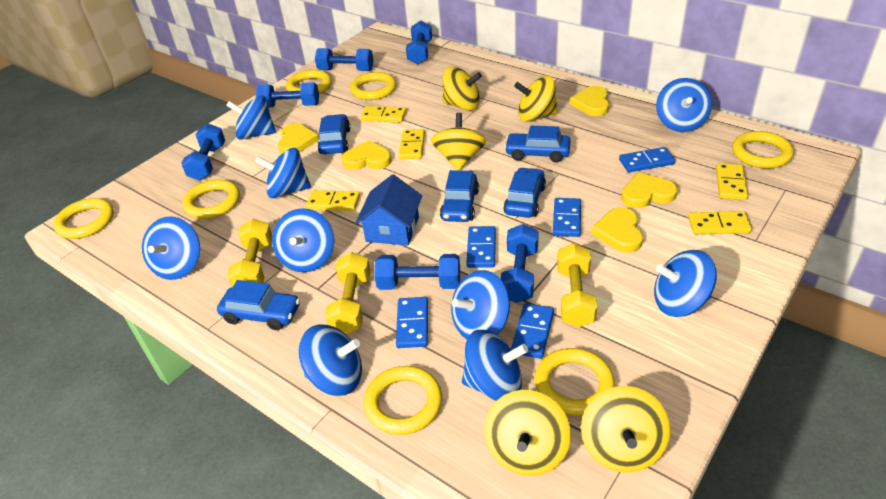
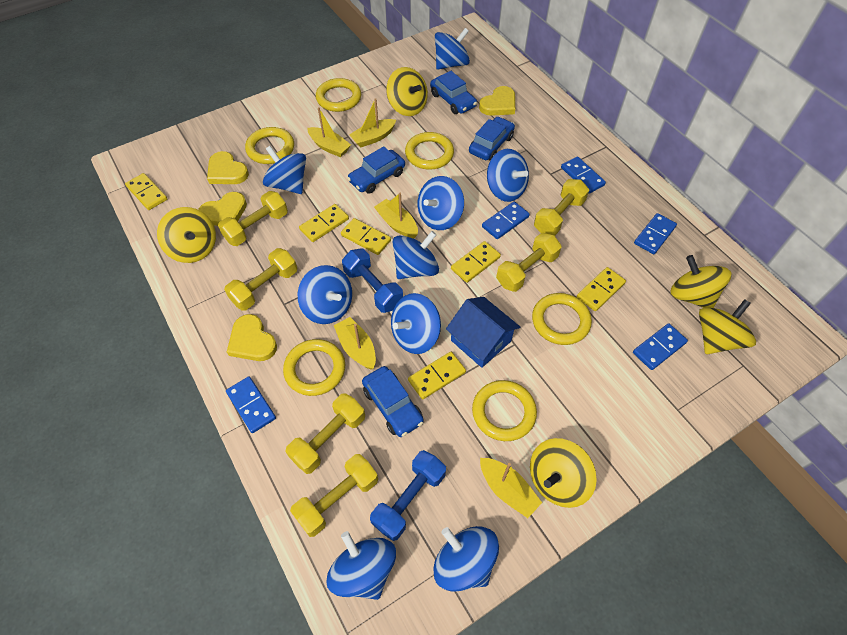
blue car: [217,280,300,330] [318,114,350,154] [440,170,479,222] [503,167,546,218] [504,126,571,162] = 5 -> [347,146,405,194] [362,366,424,437] [430,71,477,114] [469,117,515,160] = 4
blue dumbbell: [181,123,225,181] [256,82,319,107] [315,48,374,71] [374,254,460,290] [406,21,432,64] [500,224,539,303] = 6 -> [342,249,403,313] [370,450,446,541] = 2
yellow boat: none = 0 -> [307,107,351,157] [334,317,376,370] [349,98,396,148] [374,193,418,239] [480,458,542,518] = 5
yellow domino: [306,190,360,211] [360,106,407,122] [398,129,425,159] [688,211,752,234] [716,163,748,200] = 5 -> [125,173,167,210] [299,204,349,242] [341,218,391,255] [408,352,466,399] [451,241,501,283] [577,267,626,311] = 6
yellow dumbbell: [227,219,272,287] [325,252,371,334] [557,243,597,328] = 3 -> [218,191,288,246] [224,248,298,310] [285,393,365,474] [290,454,378,537] [496,233,562,292] [534,179,589,235] = 6
yellow heart: [278,123,319,154] [342,140,392,170] [570,86,609,116] [591,207,643,253] [621,173,678,208] = 5 -> [198,192,247,226] [207,151,249,184] [227,314,277,361] [479,86,515,116] = 4
yellow ring: [53,198,114,239] [182,180,240,219] [286,70,332,94] [350,72,396,100] [364,366,442,435] [535,348,615,416] [732,131,794,168] = 7 -> [245,127,294,164] [283,339,345,396] [316,78,361,112] [405,132,454,170] [472,380,537,441] [532,293,592,345] = 6

